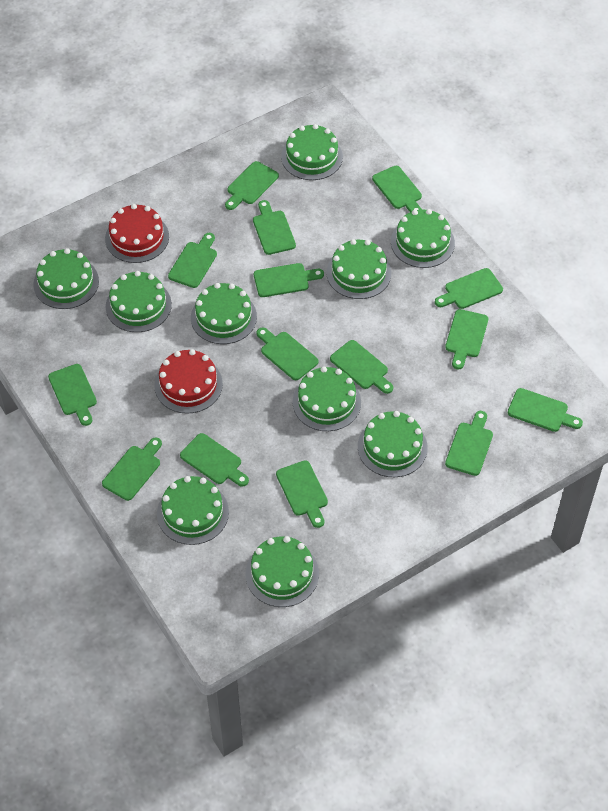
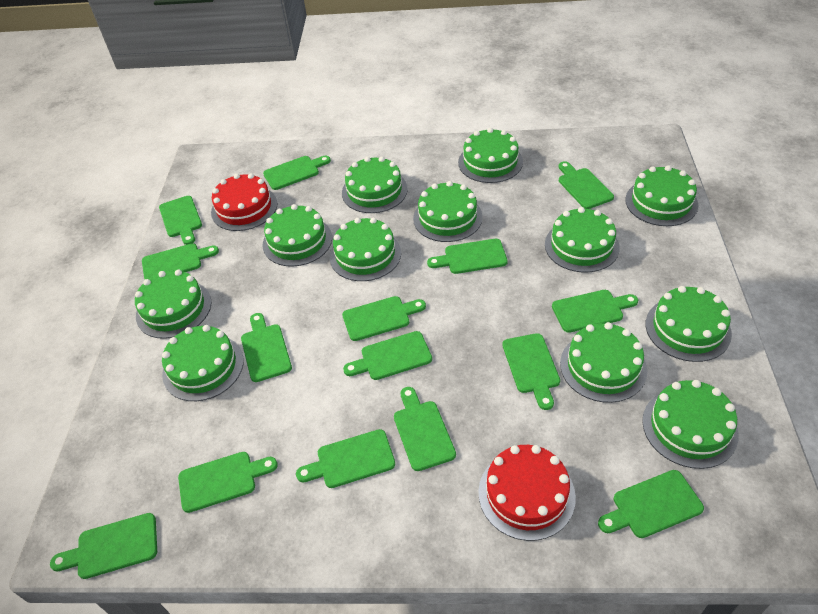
green cake: [33,248,99,309] [106,271,172,332] [157,476,229,545] [191,283,257,344] [245,536,319,607] [281,124,343,180] [293,366,361,431] [327,239,391,299] [358,411,428,477] [391,209,455,268] = 10 -> [135,270,212,339] [162,325,244,401] [262,204,332,267] [330,218,401,281] [342,156,408,213] [413,181,483,242] [458,128,523,183] [545,207,620,273] [560,322,647,403] [625,165,698,226] [642,380,739,469] [646,286,732,362] = 12

